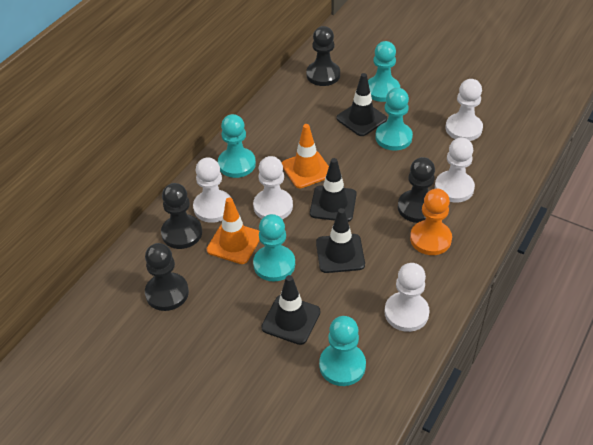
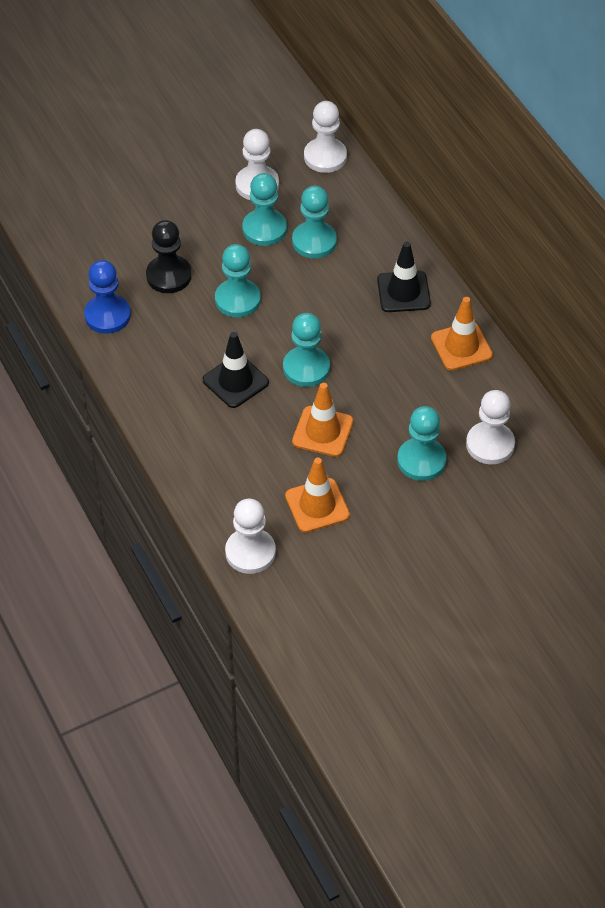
black pawn: [145,243,189,311] [161,183,202,249] [306,26,340,86] [398,157,435,223] = 4 -> [146,220,192,293] = 1
black traffic cone: [261,275,320,345] [310,158,357,222] [316,208,365,273] [336,73,387,136] = 4 -> [203,332,269,408] [377,242,431,312] = 2
blue pawn: none = 0 -> [84,260,131,334] = 1
orange pawn: [410,189,452,255] = 1 -> none = 0
orange traffic cone: [207,198,260,264] [282,124,329,188] = 2 -> [285,458,350,533] [292,383,354,457] [431,297,493,371] = 3
white pawn: [193,157,231,223] [253,156,293,219] [385,263,430,332] [435,138,475,202] [446,79,483,141] = 5 -> [225,499,276,574] [235,129,279,200] [304,101,347,173] [466,390,515,464] = 4

